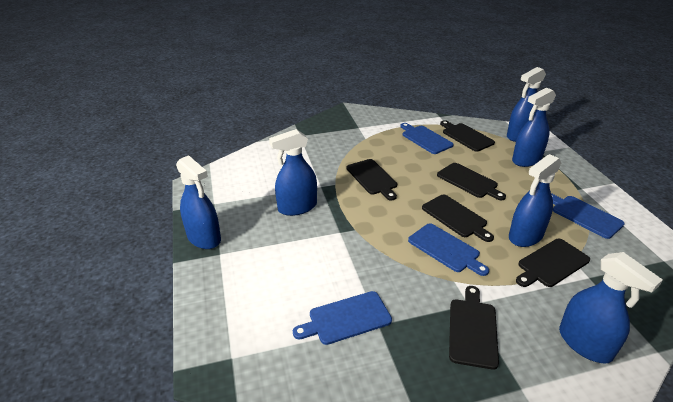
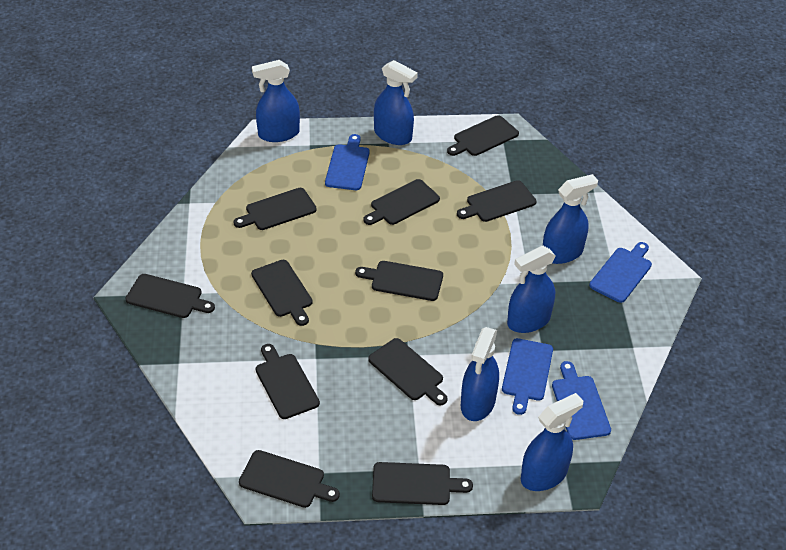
black cutting board: [346,159,397,201] [422,194,494,242] [437,163,506,201] [440,120,495,152] [449,286,499,370] [516,239,590,287] = 6 -> [125,274,215,318] [233,188,317,230] [239,450,340,508] [251,260,313,326] [256,344,320,419] [355,261,443,301] [364,179,440,225] [368,338,448,406] [372,462,473,505] [447,115,519,156] [457,180,537,222] = 11

